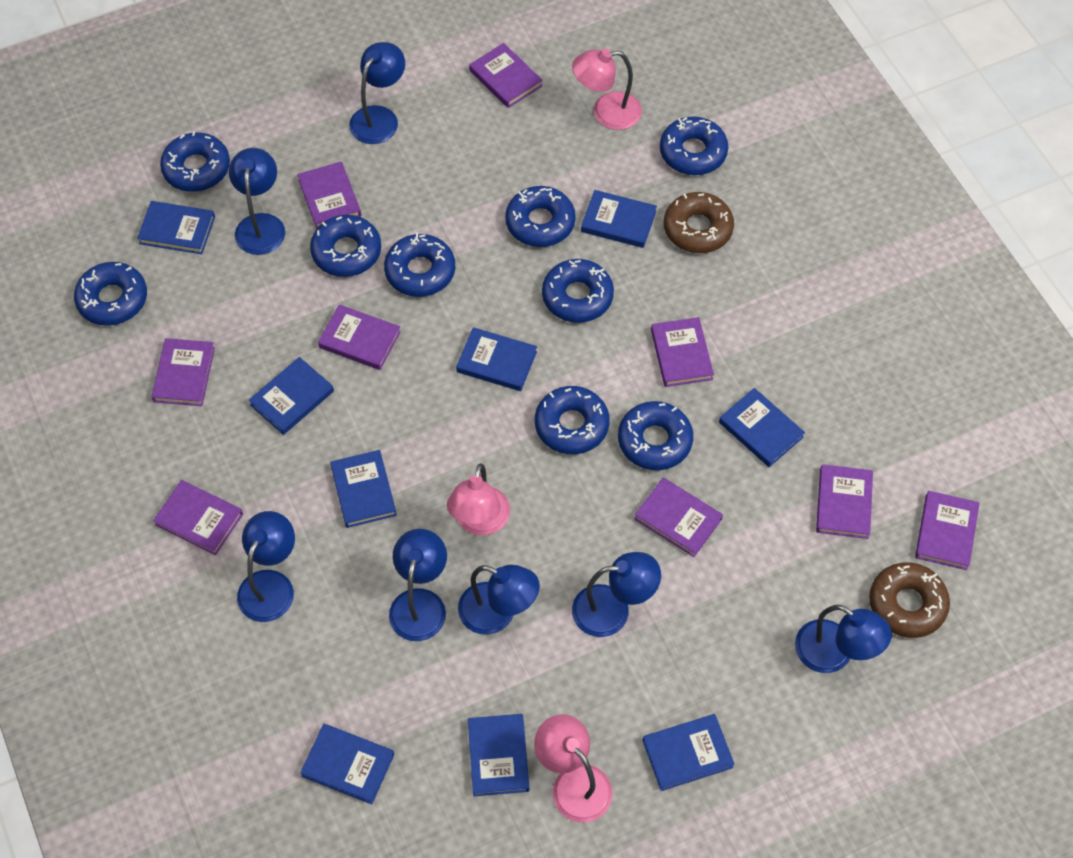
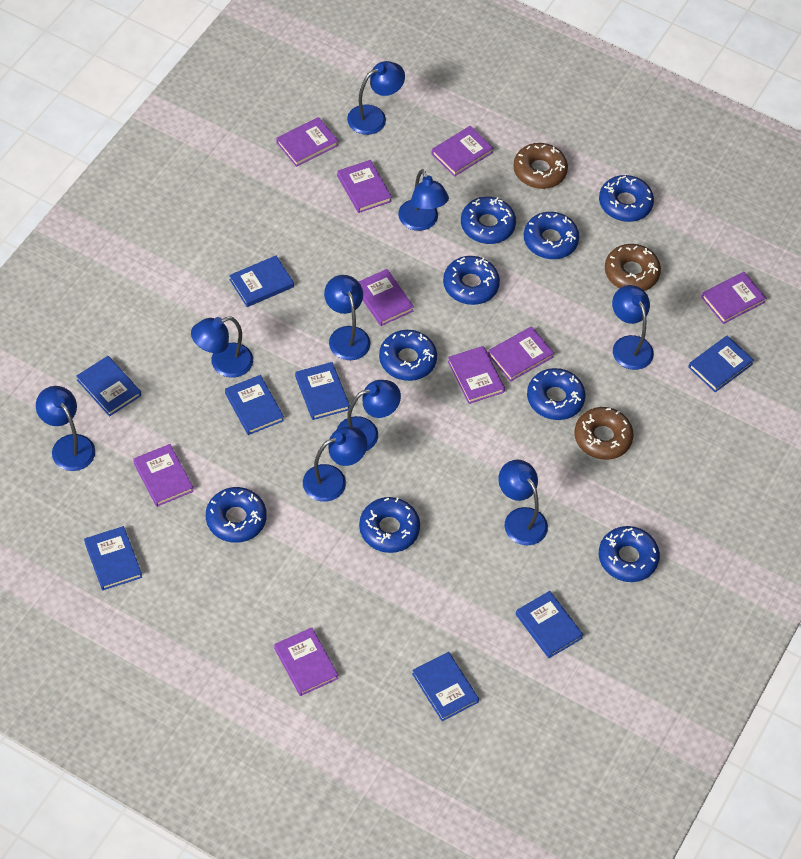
blue book: [137,201,215,254] [248,357,334,435] [300,724,394,804] [330,450,397,528] [456,327,537,391] [468,714,529,796] [581,190,657,248] [642,714,735,791] [719,388,805,467] = 9 -> [76,356,141,417] [84,526,142,590] [225,375,284,435] [229,256,294,307] [295,362,350,420] [412,652,479,721] [516,591,584,658] [688,335,754,392] = 8
blue lamp: [229,148,285,255] [237,511,295,622] [349,42,405,144] [389,529,447,641] [458,565,540,635] [572,552,661,637] [795,605,892,673] = 7 -> [36,386,95,471] [191,316,253,378] [303,427,367,502] [324,275,370,360] [337,380,401,451] [347,61,405,135] [398,169,449,231] [498,460,548,545] [612,285,654,370] = 9
brown donut: [664,192,734,253] [869,562,950,638] = 2 -> [513,143,568,189] [574,407,634,460] [605,244,661,291] = 3
pink lamp: [447,463,510,535] [534,714,612,823] [572,49,642,130] = 3 -> none = 0

